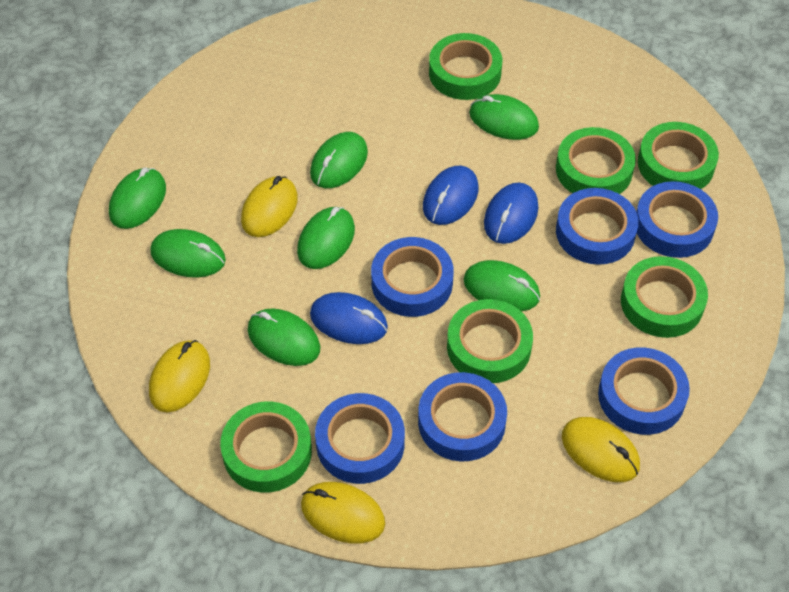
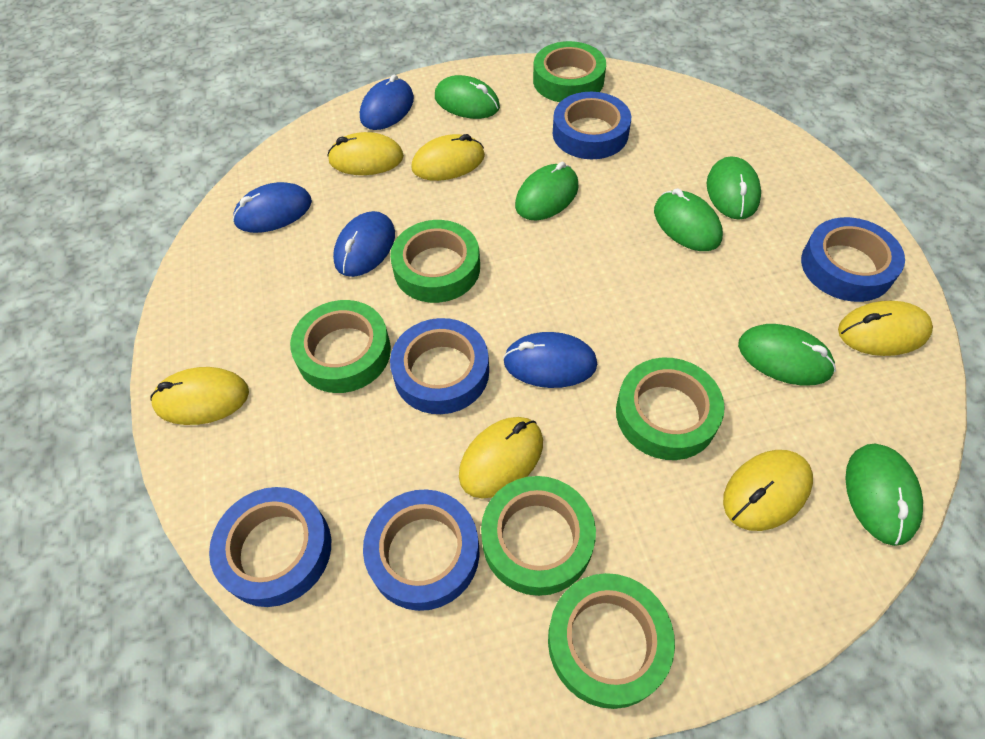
blue mouse: [310,292,388,344] [423,166,478,225] [484,183,538,244] = 3 -> [233,182,312,233] [333,211,395,277] [360,74,414,130] [503,332,597,388] = 4
blue tape: [315,393,405,484] [371,237,454,317] [418,372,507,461] [556,188,639,265] [598,347,690,435] [636,181,718,258] = 6 -> [209,487,331,607] [363,489,480,611] [390,318,489,414] [553,92,631,159] [801,217,905,302] = 5
green mouse: [109,168,166,229] [150,229,226,278] [248,308,320,366] [297,207,355,269] [310,132,368,188] [463,260,540,312] [469,94,539,140] = 7 -> [435,75,500,119] [515,162,579,220] [654,188,723,251] [707,156,761,220] [738,324,836,385] [845,444,923,546] = 6
yellow mouse: [149,340,210,413] [241,176,298,237] [301,482,385,544] [562,417,640,482] = 4 -> [151,367,249,425] [327,132,404,175] [411,134,485,181] [459,417,543,498] [723,450,813,531] [838,301,933,356] = 6

